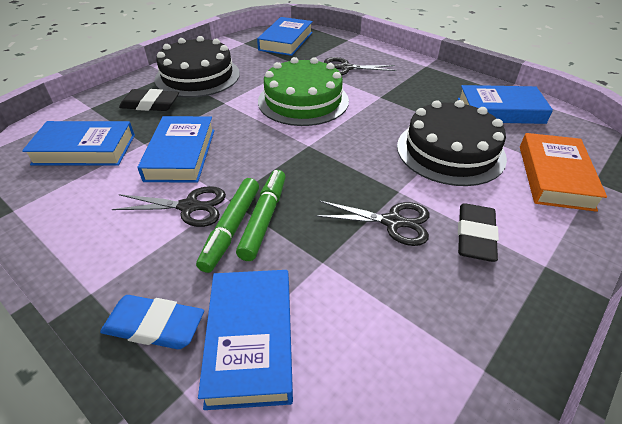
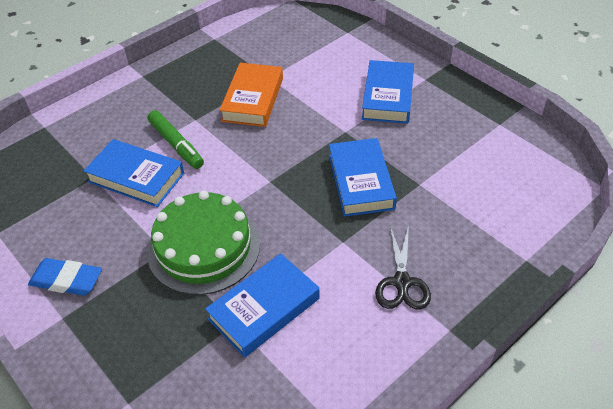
black cake: [155,36,240,98] [397,100,507,186] = 2 -> none = 0
black eraser: [119,89,179,111] [458,203,499,262] = 2 -> none = 0
black scissors: [111,186,226,227] [315,201,430,246] [324,57,396,75] = 3 -> [375,225,431,310] = 1
blue book: [22,121,135,166] [137,116,215,183] [198,270,293,410] [257,17,313,56] [458,85,553,124] = 5 -> [84,139,184,207] [205,253,320,358] [329,138,397,217] [362,60,414,124] = 4
green marker: [196,178,259,273] [236,170,285,261] = 2 -> [148,110,204,169] = 1

